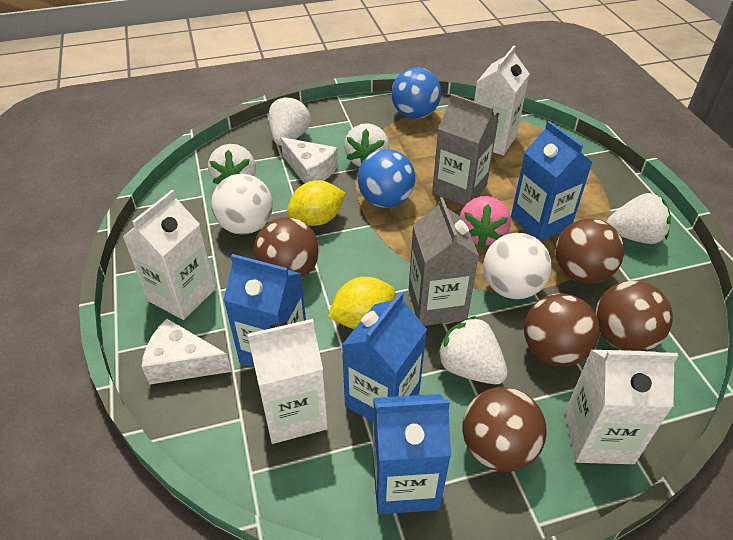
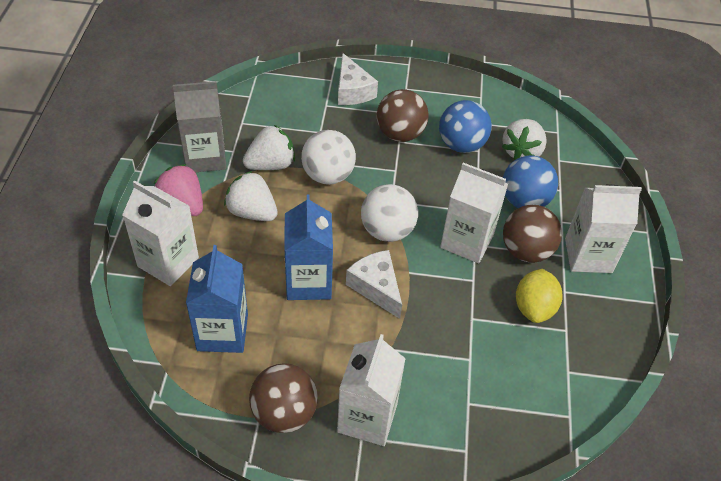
blue carton: [224,254,306,368] [342,292,427,422] [373,394,451,514] [511,121,593,241] = 4 -> [186,245,248,353] [285,194,333,300] = 2
brown ball: [254,217,319,279] [462,387,547,472] [524,293,600,366] [555,219,624,284] [596,281,673,351] = 5 -> [249,363,318,433] [377,89,429,142] [503,205,562,263] = 3
grey carton: [409,197,479,326] [432,94,498,206] = 2 -> [173,81,227,172] = 1
white strawberry: [208,144,256,184] [269,96,311,145] [344,123,389,167] [437,316,508,384] [606,193,671,244] = 5 -> [224,171,278,221] [243,125,295,170] [502,119,547,160] = 3
yellow lemon: [287,180,346,226] [328,277,396,329] = 2 -> [516,269,563,323] = 1

